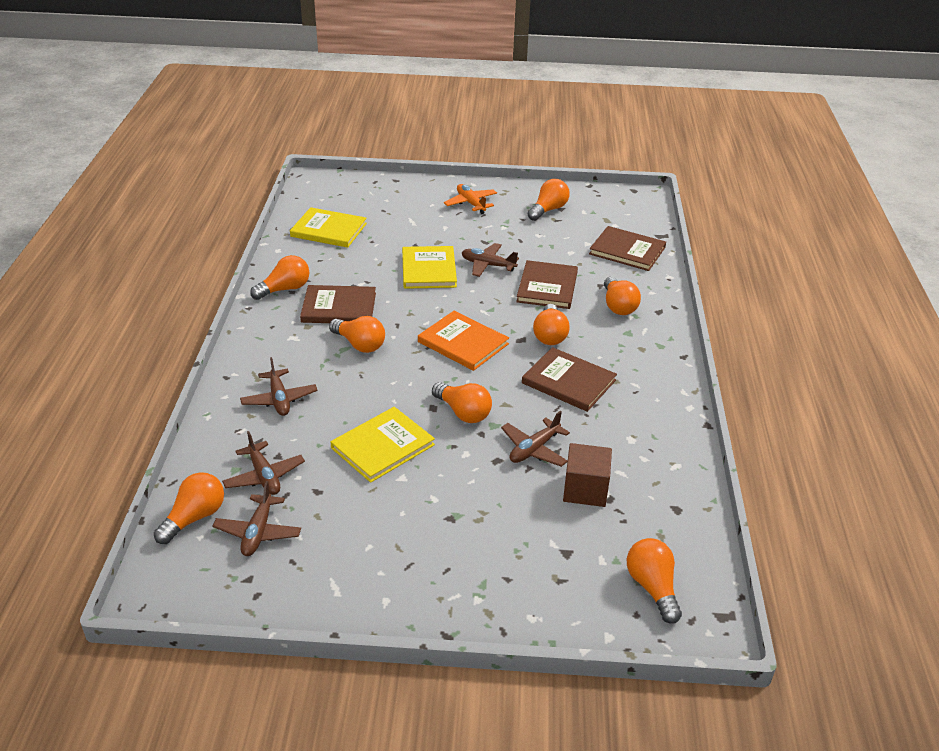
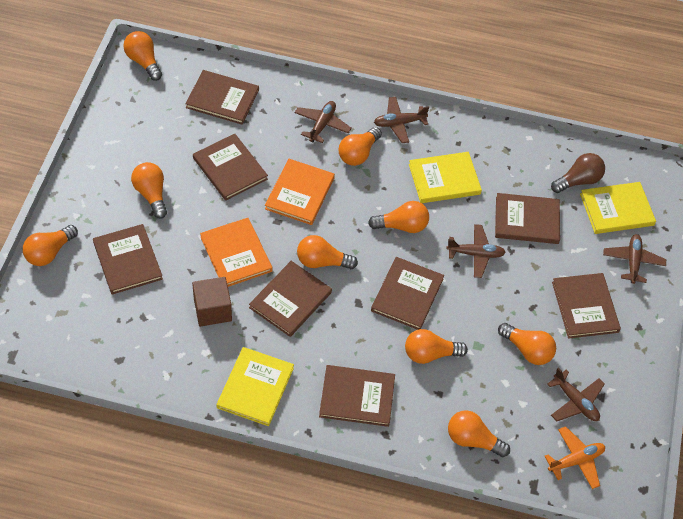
brown book: [300,285,376,323] [516,260,578,309] [522,347,617,412] [589,226,666,271] = 4 -> [93,224,163,295] [185,70,259,125] [193,134,268,201] [249,261,332,337] [319,365,395,427] [371,257,444,330] [495,193,560,244] [552,273,621,339] = 8
brown light bulb: none = 0 -> [551,153,605,193] = 1
orange book: [418,311,509,371] = 1 -> [200,218,273,287] [265,158,335,225] = 2
orange light bulb: [154,472,224,544] [250,255,309,300] [329,316,385,353] [432,382,492,423] [528,179,570,221] [533,304,569,345] [604,277,641,315] [627,538,682,624] = 8 -> [23,225,78,266] [123,31,162,81] [131,162,167,219] [297,235,358,269] [339,127,382,166] [368,201,429,233] [405,329,468,364] [448,410,510,457] [498,323,556,365] = 9

